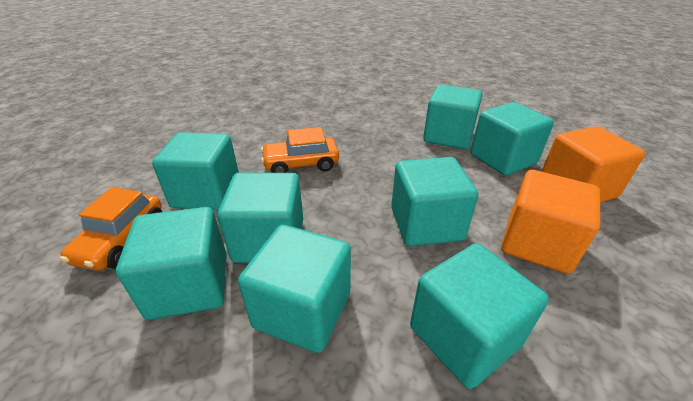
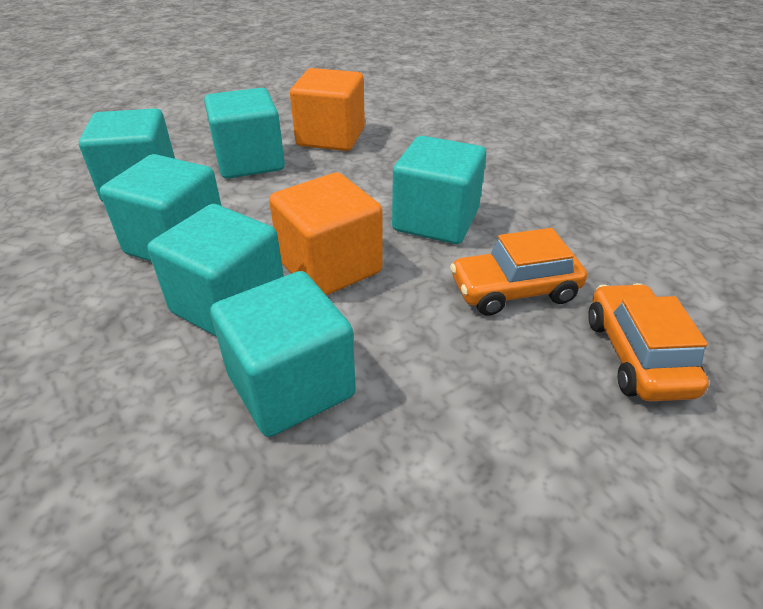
turquoise cube: [116,207,227,320] [152,132,239,210] [217,173,303,263] [238,224,351,353] [391,157,478,246] [410,243,549,389] [423,85,482,149] [471,102,554,176] = 8 -> [79,108,175,202] [100,154,222,262] [148,204,284,337] [204,88,285,179] [210,271,356,437] [392,136,486,244] = 6

